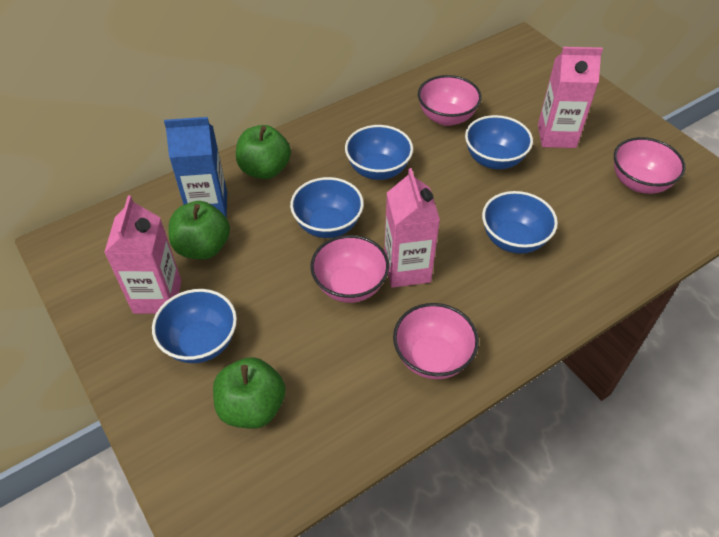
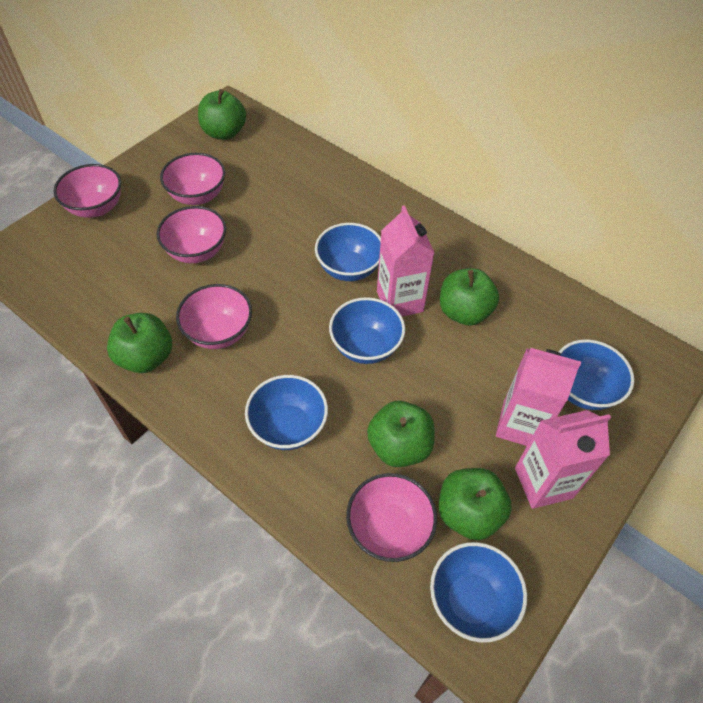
blue carton: [164,117,227,218] = 1 -> none = 0
green apple: [168,201,230,259] [213,357,285,429] [236,125,291,179] = 3 -> [107,313,172,373] [198,89,246,140] [367,401,435,467] [439,468,512,540] [440,268,499,326] = 5
pink bowl: [310,235,389,303] [393,303,479,379] [418,75,482,126] [614,137,686,194] = 4 -> [54,164,121,218] [157,206,226,263] [160,153,225,205] [176,284,252,349] [346,473,437,562] = 5

